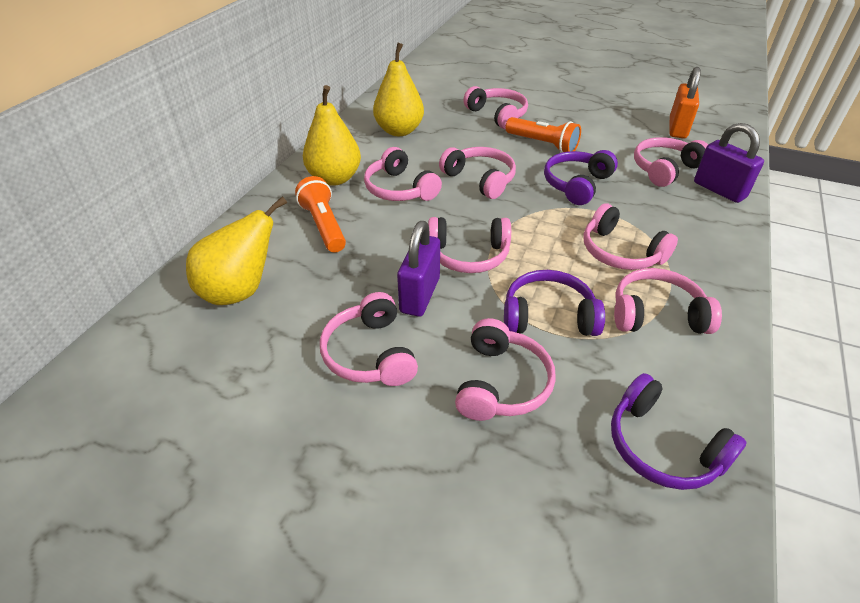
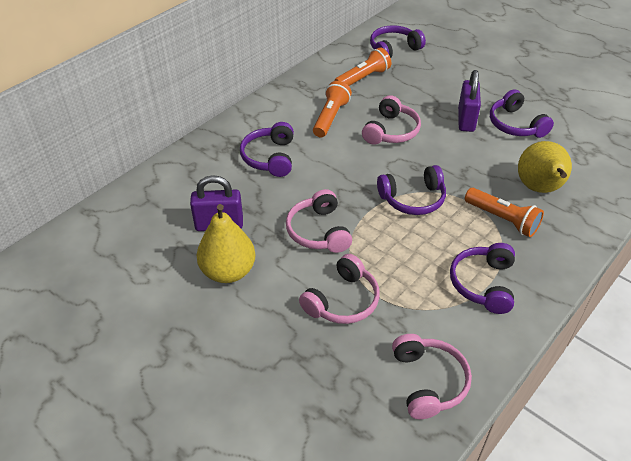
orange flashlight: [295,176,346,253] [505,117,581,153] = 2 -> [313,81,352,137] [334,47,391,86] [465,188,544,237] = 3
orange padlock: [670,67,701,139] = 1 -> none = 0
pink headphones: [320,292,418,386] [364,147,442,201] [428,217,511,273] [439,147,516,199] [455,318,556,421] [463,86,528,129] [583,203,678,270] [614,268,722,334] [634,137,708,187] = 9 -> [286,189,352,253] [299,254,380,324] [362,95,421,145] [392,334,472,419] = 4
purple headphones: [504,270,605,336] [544,150,618,205] [611,373,747,490] = 3 -> [240,122,294,177] [370,25,426,58] [377,165,446,215] [450,243,515,314] [490,90,554,138] = 5
yellow pear: [186,196,287,305] [303,85,361,186] [373,43,424,136] = 3 -> [197,204,255,283] [518,141,572,193] = 2

